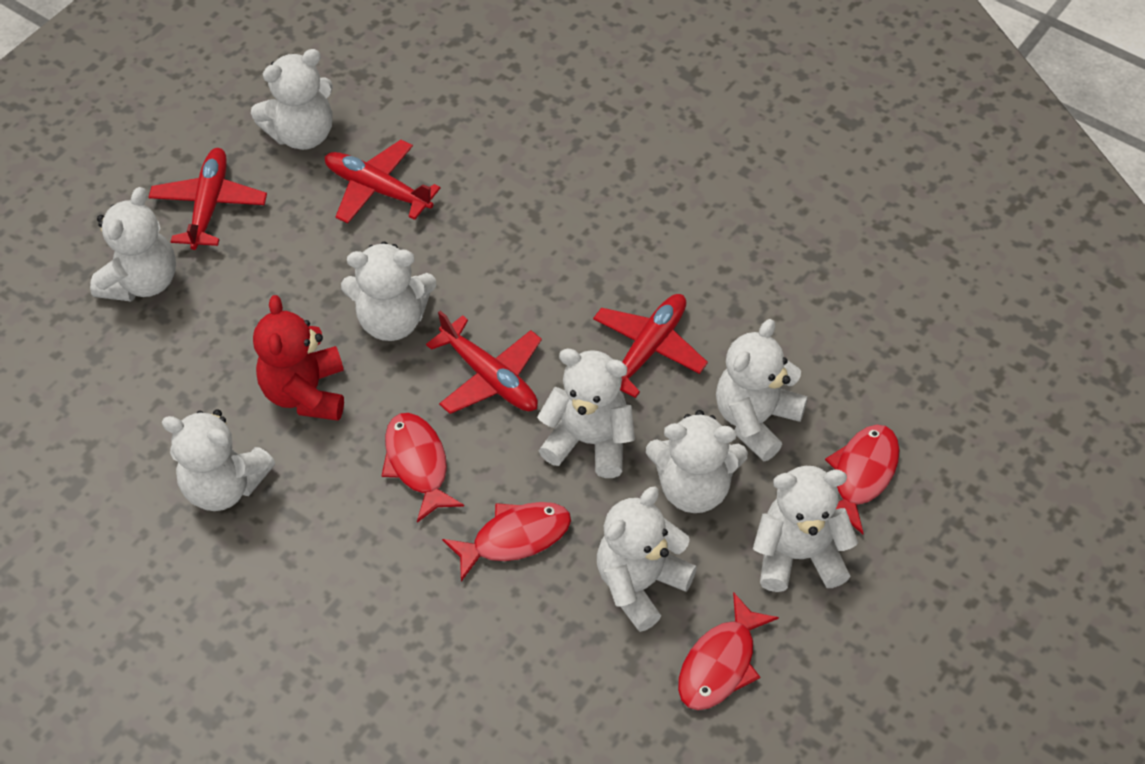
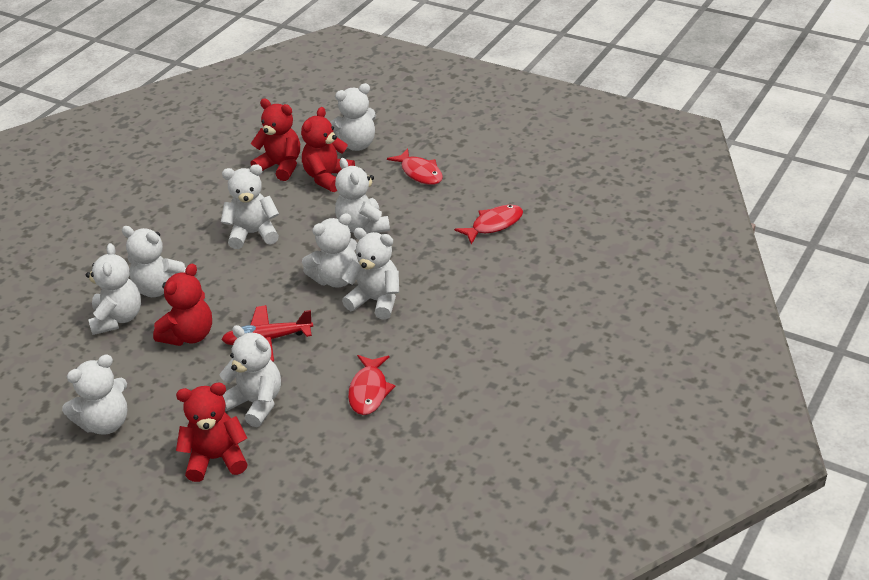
red fish: [382,413,464,523] [442,502,571,582] [678,592,779,710] [825,425,900,534] = 4 -> [348,355,395,415] [387,148,443,185] [454,205,523,245] = 3
red plane: [149,148,267,250] [325,140,441,223] [426,311,542,414] [593,294,708,398] = 4 -> [221,305,313,361] = 1
red teddy bear: [253,295,344,421] = 1 -> [153,264,212,346] [176,383,248,482] [251,99,300,181] [301,107,355,192] = 4

